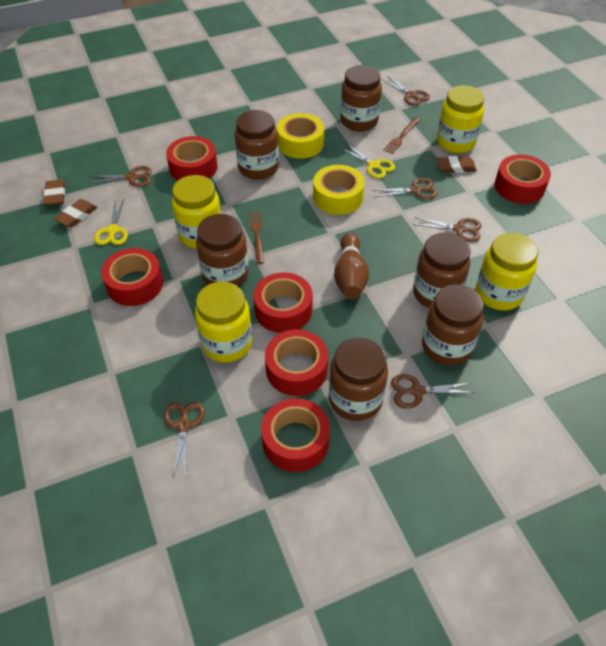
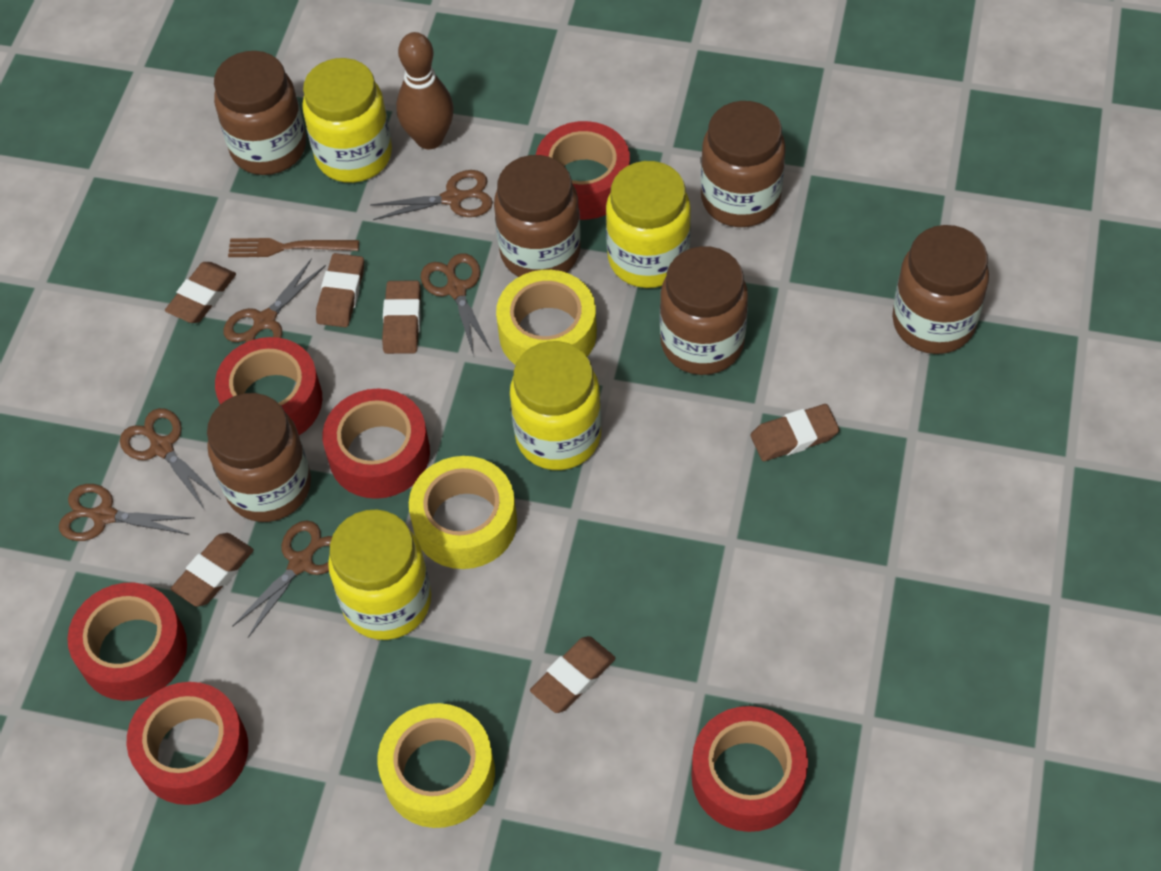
brown eraser: [44,179,65,206] [54,199,98,228] [437,156,477,173] = 3 -> [165,262,236,323] [171,533,254,607] [316,253,364,327] [382,280,421,354] [530,636,616,713] [751,404,840,461] = 6
brown fork: [249,211,264,264] [383,117,420,154] = 2 -> [228,238,359,257] = 1
yellow scissors: [94,199,128,245] [340,144,395,178] = 2 -> none = 0
yellow tape: [277,113,324,159] [313,165,365,215] = 2 -> [377,703,495,828] [409,456,517,569] [496,270,597,365] = 3

